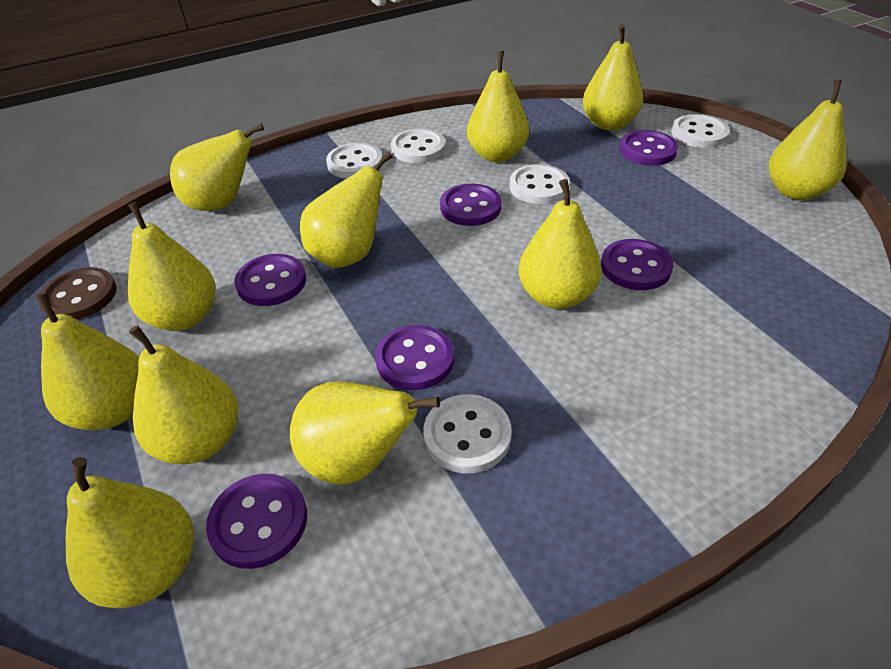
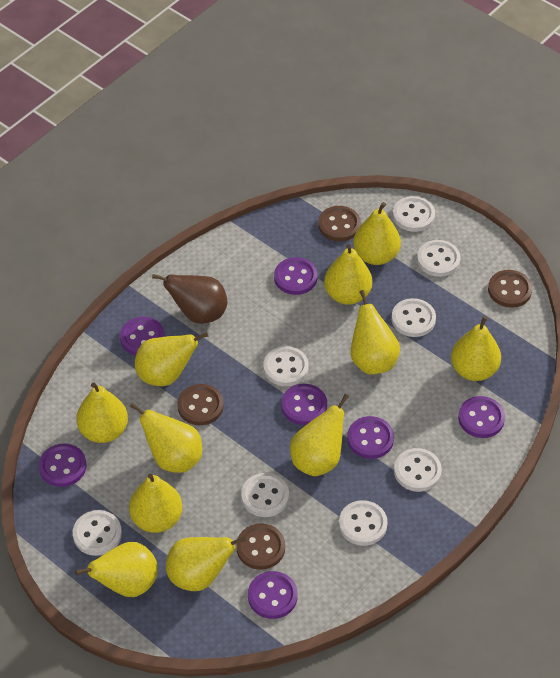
brown button: [39,267,117,320] = 1 -> [177,384,224,425] [236,523,285,570] [318,206,361,242] [488,270,532,308] = 4
brown pear: none = 0 -> [152,274,227,324] = 1
purple button: [206,474,307,569] [235,254,306,306] [375,325,454,390] [440,184,502,226] [601,239,673,290] [619,130,678,166] = 6 -> [39,443,86,487] [120,317,165,355] [248,571,298,619] [274,257,318,295] [281,384,327,425] [347,416,394,459] [458,396,505,438] = 7
white button: [326,143,382,179] [391,129,446,163] [423,394,512,473] [509,164,570,204] [671,114,730,148] = 5 -> [73,510,122,556] [241,473,289,517] [263,346,309,386] [339,500,388,546] [391,298,436,337] [393,196,435,232] [394,448,442,492] [417,240,460,277] = 8

